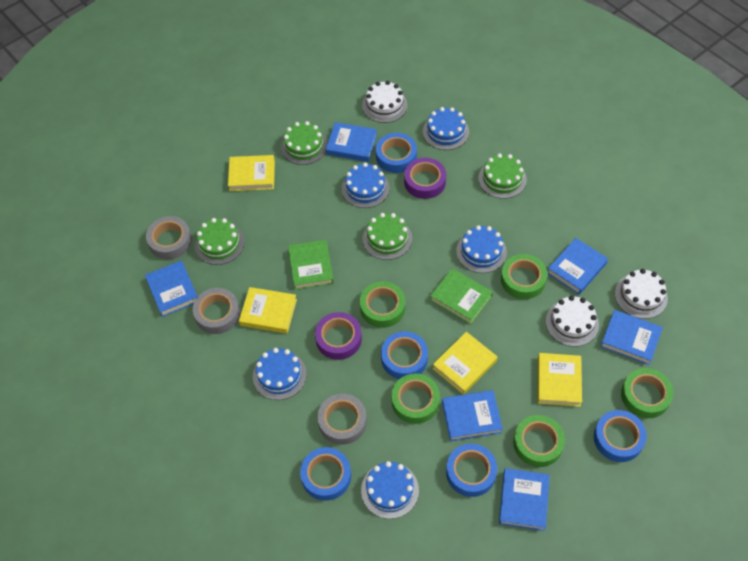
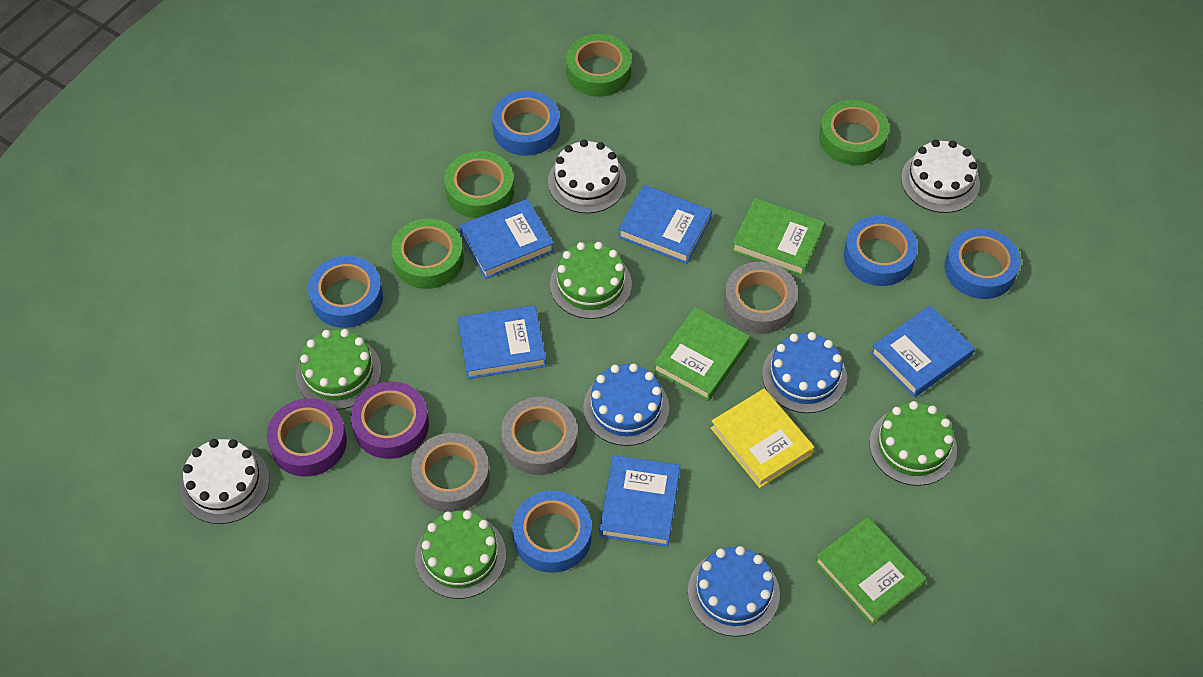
blue book: [145,261,198,317] [326,122,377,162] [442,390,503,441] [499,468,550,531] [547,238,608,295] [600,310,663,365] = 6 -> [458,305,546,379] [459,199,554,279] [600,455,680,547] [618,185,712,264] [870,305,975,397] = 5
blue cake: [253,348,307,400] [342,163,390,208] [361,461,419,519] [423,107,469,150] [456,225,507,273] = 5 -> [583,363,669,446] [688,546,780,637] [762,332,847,413] = 3
green book: [288,240,334,290] [430,268,493,325] = 2 -> [653,307,750,401] [732,198,825,276] [815,517,927,626] = 3
green tape: [360,281,405,328] [391,373,440,424] [501,254,547,299] [513,415,565,467] [621,368,673,418] = 5 -> [391,218,464,289] [444,151,514,219] [566,34,632,97] [819,100,889,165] = 4
yellow book: [228,155,275,191] [239,287,297,334] [432,332,498,395] [538,353,582,407] = 4 -> [711,388,814,488] = 1

